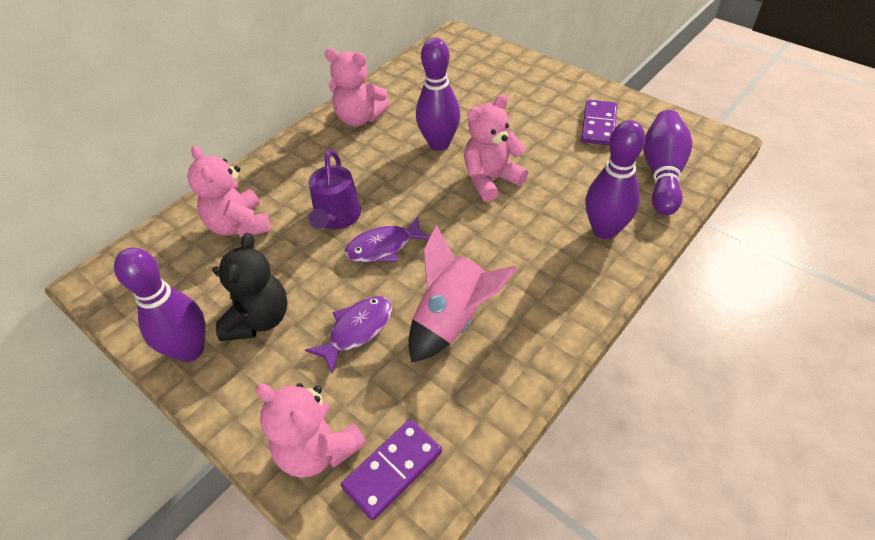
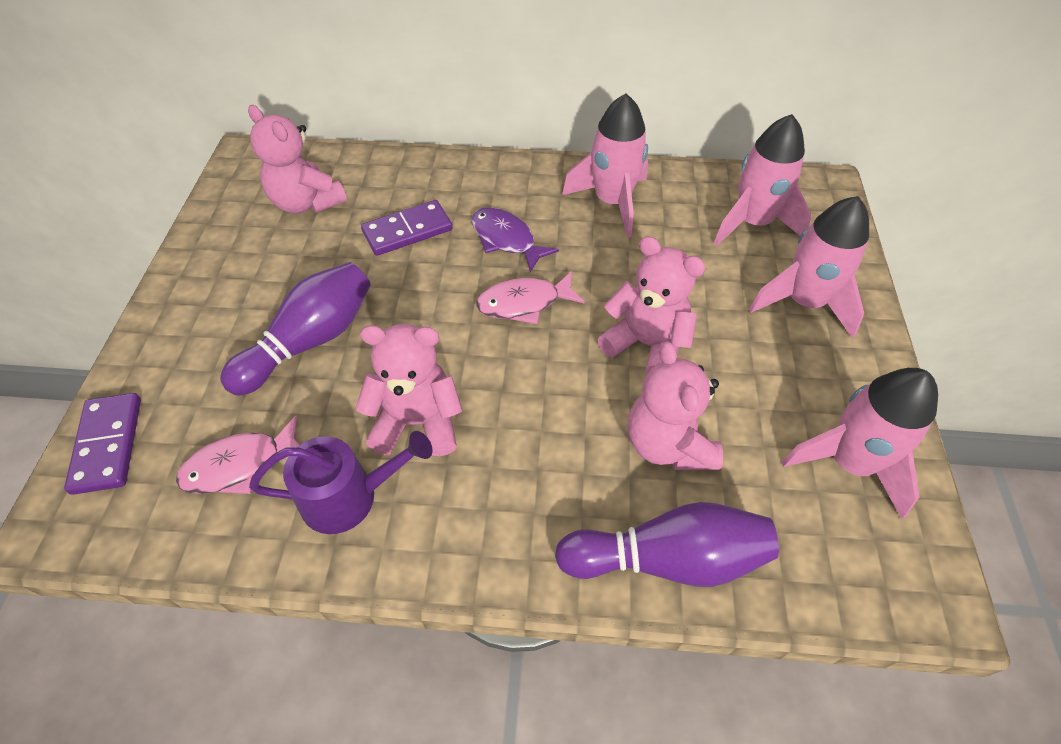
black teddy bear: [212,233,288,341] = 1 -> none = 0
pink fish: none = 0 -> [176,415,300,494] [476,271,585,324] = 2
pink rocket: [408,225,517,363] = 1 -> [562,93,648,238] [713,114,812,246] [749,196,869,338] [782,368,938,519] = 4
purple bowling pin: [114,248,206,362] [416,38,460,151] [585,120,645,239] [643,110,692,215] = 4 -> [220,262,371,396] [555,502,779,587] = 2
purple fish: [305,296,392,374] [345,216,430,262] = 2 -> [471,207,559,272] = 1

